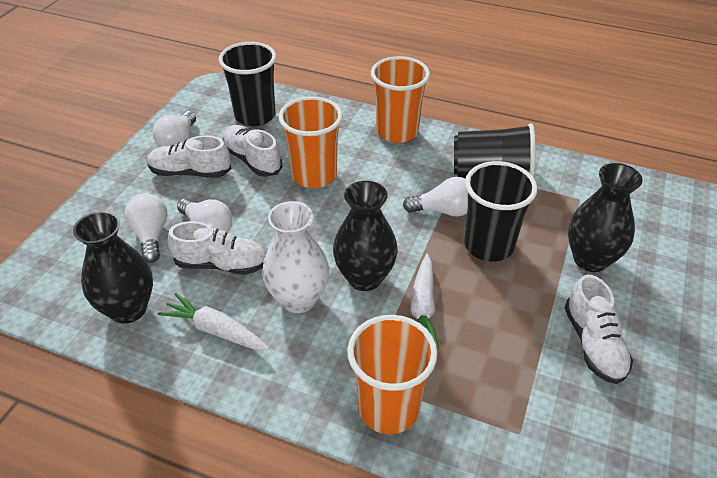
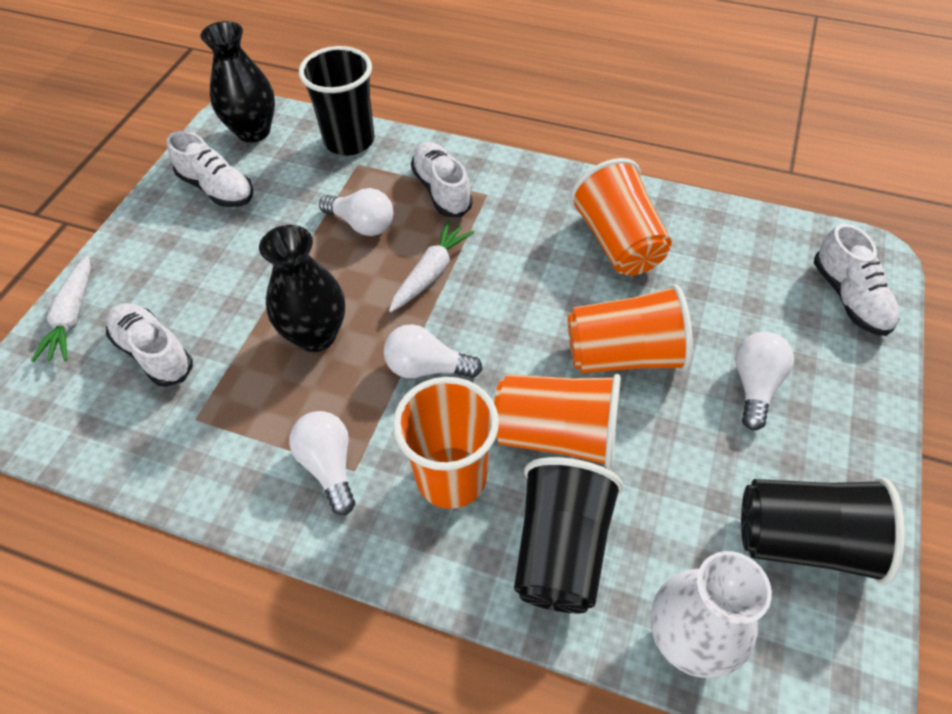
black vase: [73,211,153,324] [333,181,398,291] [568,163,643,272] = 3 -> [201,21,275,143] [259,225,345,352] = 2
orange cup: [279,96,343,188] [347,315,438,434] [371,56,430,143] = 3 -> [393,377,499,509] [494,374,621,469] [568,284,693,373] [570,158,672,276] = 4

